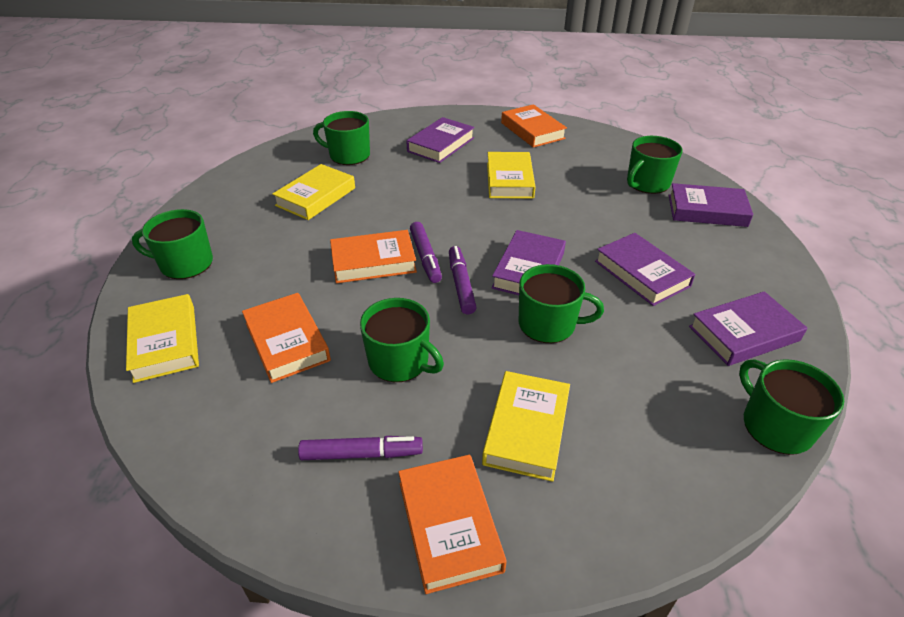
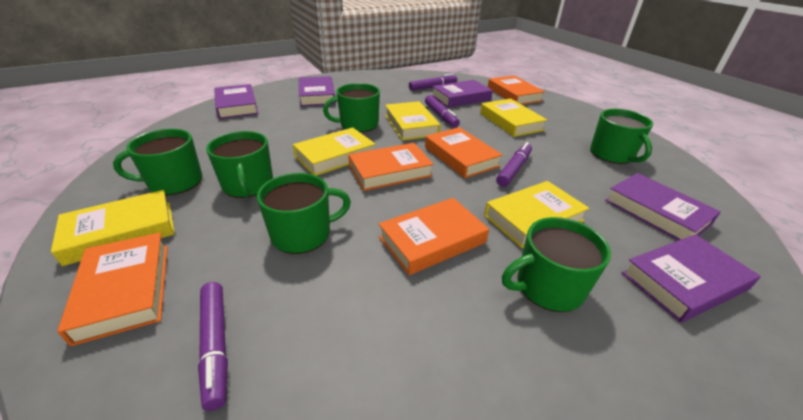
orange book: [242,293,331,383] [330,230,417,283] [398,455,507,594] [501,104,567,148] = 4 -> [57,232,168,346] [349,143,434,191] [379,198,489,275] [425,127,503,178] [488,76,545,105] = 5
purple marker: [298,436,423,460] [410,222,442,283] [449,246,477,314] = 3 -> [198,282,228,411] [409,73,457,91] [425,95,460,127] [496,142,532,187] = 4
yellow book: [126,294,199,383] [272,164,355,220] [482,371,570,482] [487,152,535,199] = 4 -> [51,190,175,266] [293,127,376,176] [385,101,441,141] [480,99,547,137] [484,181,589,248] = 5

